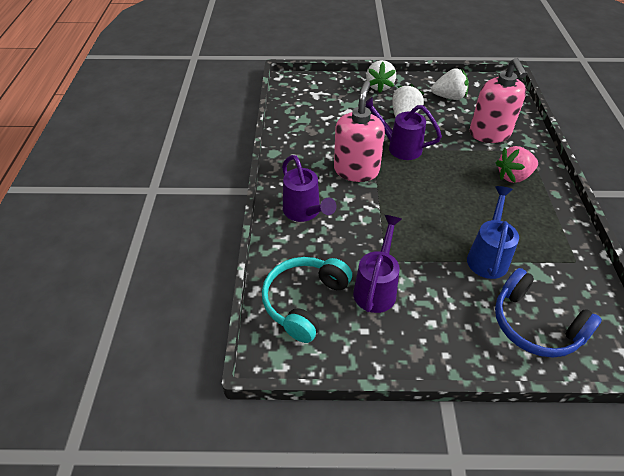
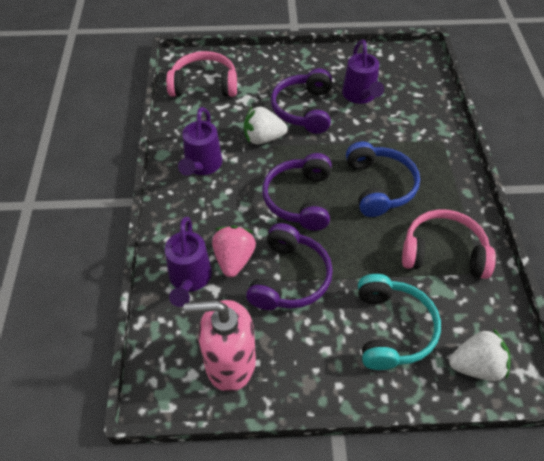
blue watering can: [467,186,519,279] = 1 -> none = 0
pink headphones: none = 0 -> [166,51,237,97] [402,209,496,279] = 2
pink soap dispenser: [334,81,385,182] [470,58,527,143] = 2 -> [184,300,256,392] = 1
purple headphones: none = 0 -> [246,223,333,310] [262,153,332,231] [271,68,332,134] = 3
white strawberry: [366,60,396,93] [392,84,425,118] [431,68,469,100] = 3 -> [244,107,288,144] [449,328,511,381] = 2

